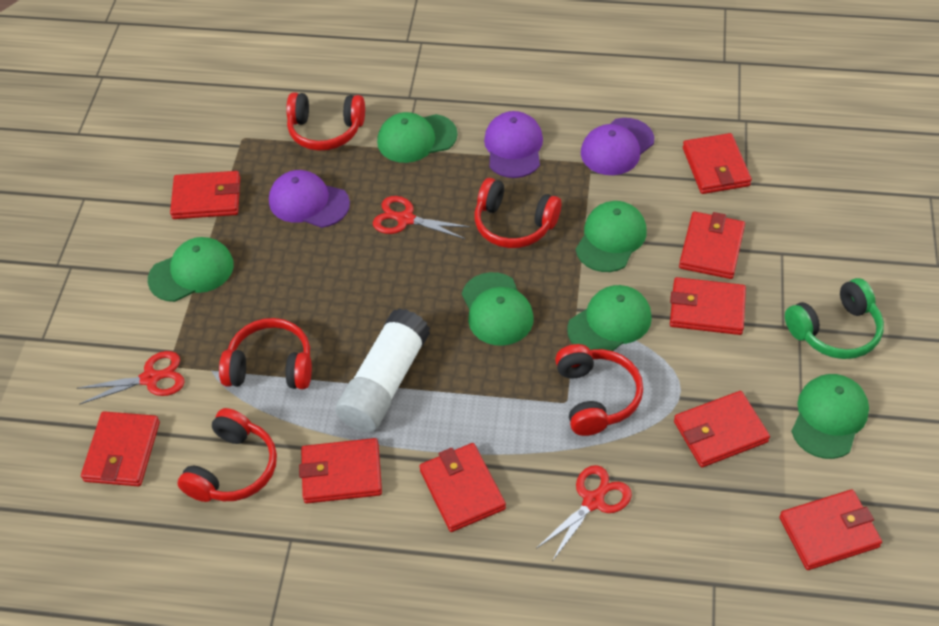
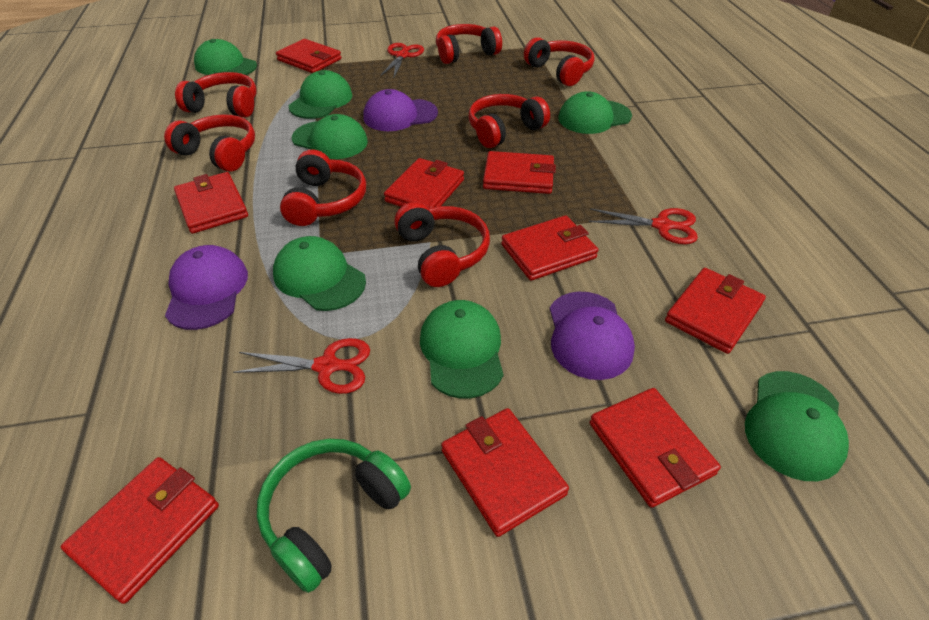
green cap: [148,237,234,302] [377,112,457,163] [462,272,534,346] [567,285,652,351] [576,201,647,272] [791,374,869,459] = 6 -> [194,39,257,75] [273,236,366,311] [289,70,353,119] [292,114,368,159] [420,300,504,398] [558,91,632,134] [745,371,849,481] = 7
red headphones: [177,408,277,502] [219,318,312,389] [286,92,365,151] [475,178,561,248] [555,344,643,436] = 5 -> [164,114,255,172] [175,72,256,118] [280,149,366,226] [394,202,490,287] [436,24,502,64] [469,94,550,148] [524,37,595,86] = 7
white glue stick: [335,308,430,433] = 1 -> none = 0

